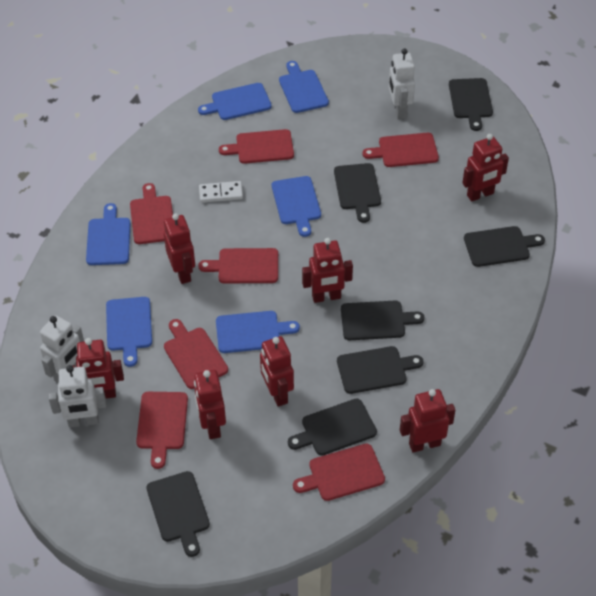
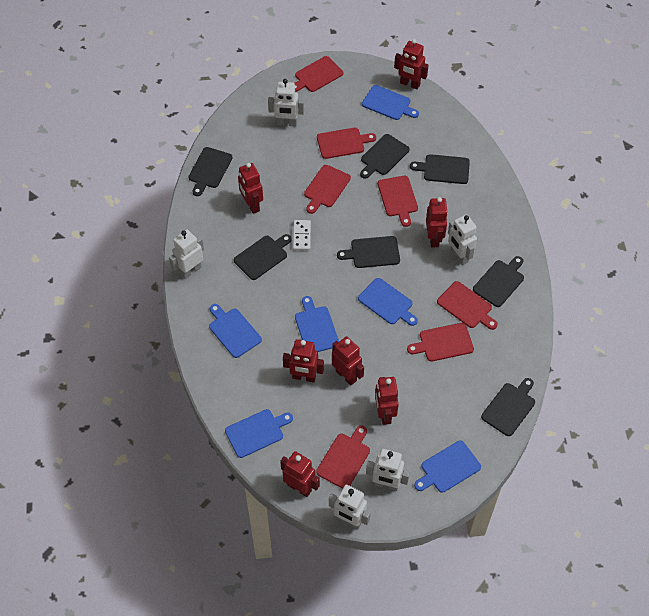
white robot: [40,315,84,383] [49,365,107,428] [389,49,415,119] = 3 -> [169,230,204,279] [268,79,304,127] [329,485,370,529] [366,449,410,491] [448,215,477,265] = 5

